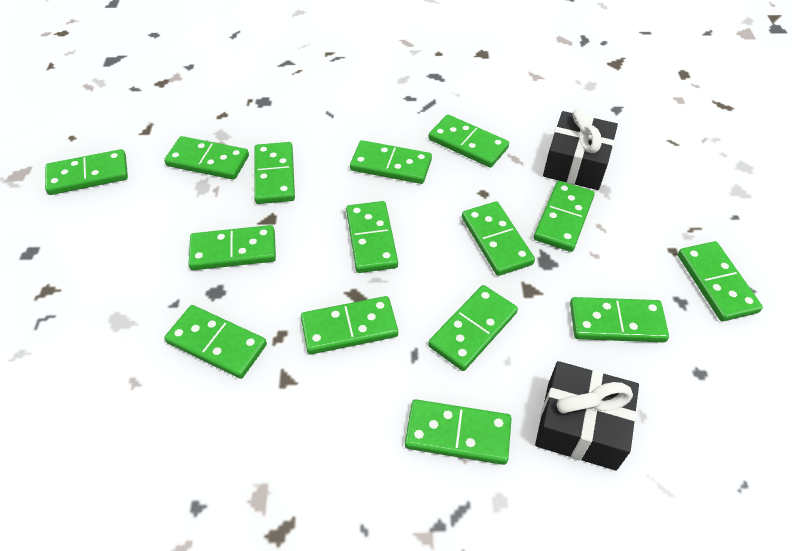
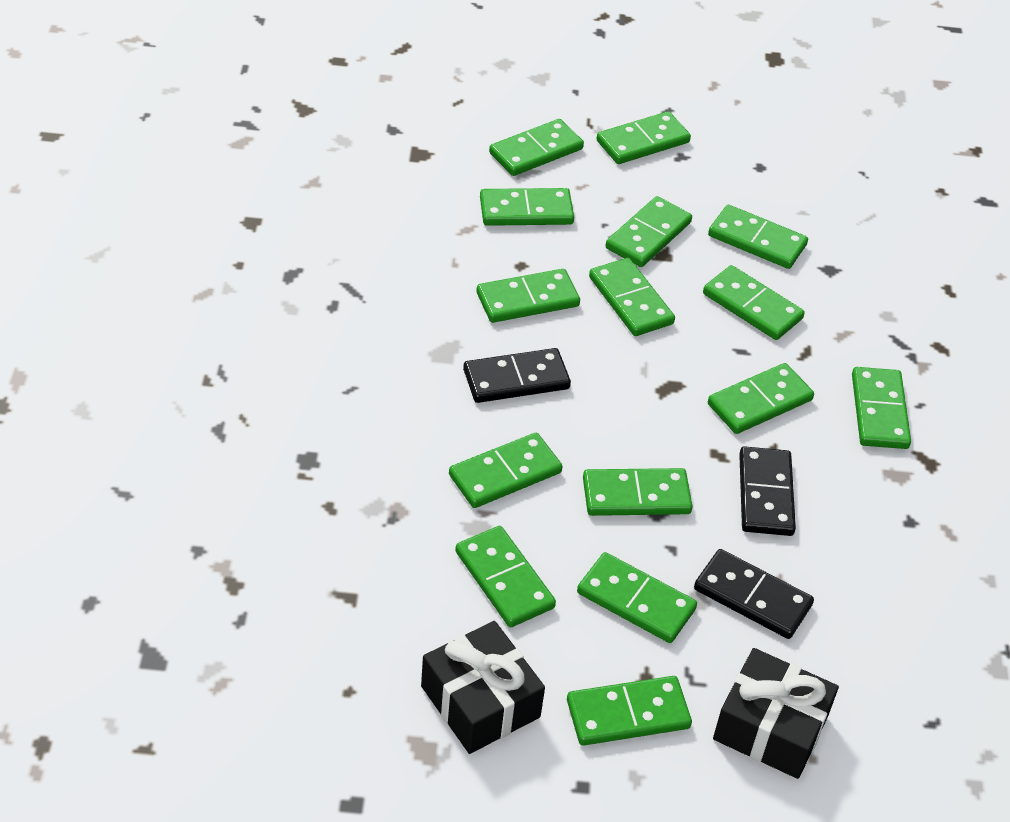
black domino: none = 0 -> [463,348,571,403] [694,549,814,639] [739,446,796,536] = 3

